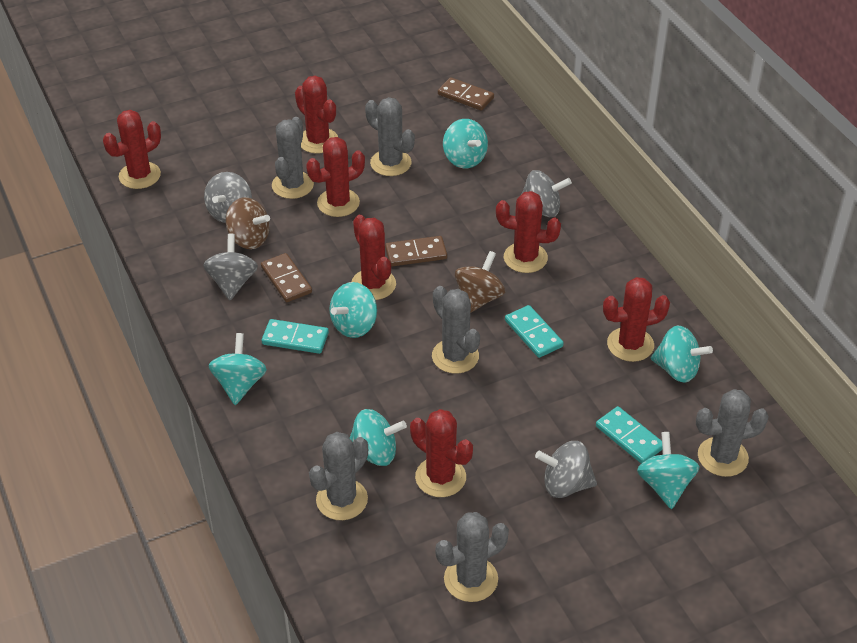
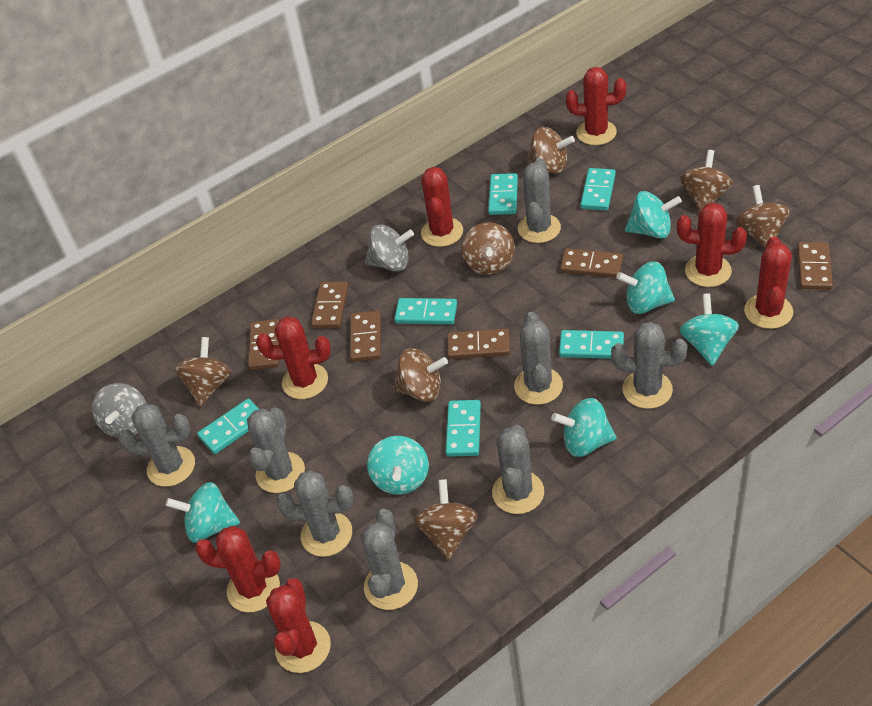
brown domino: [261,253,312,302] [385,236,447,267] [438,77,494,111] = 3 -> [248,319,279,370] [311,281,349,328] [350,310,381,362] [448,328,510,359] [560,248,623,278] [797,242,833,290] = 6
brown spinning top: [226,197,270,249] [455,251,505,313] = 2 -> [174,337,231,407] [393,348,448,402] [414,479,478,560] [462,222,515,275] [526,127,575,173] [680,150,733,212] [735,185,790,248] = 7
grey cactus: [272,117,314,199] [309,432,368,520] [365,97,415,176] [432,286,480,374] [436,512,509,602] [696,389,769,477] = 6 -> [118,403,195,487] [247,407,305,493] [276,470,354,557] [361,509,418,610] [492,425,544,514] [514,312,563,405] [518,158,561,243] [611,322,688,409] = 8
grey spinning top: [203,234,258,300] [204,172,252,223] [522,170,572,217] [535,441,597,498] = 4 -> [92,383,147,438] [365,224,414,271] = 2
turquoise domino: [262,319,329,354] [505,305,563,358] [596,406,663,464] = 3 -> [197,399,259,454] [394,298,457,325] [446,400,481,457] [488,173,518,215] [559,330,624,359] [580,168,616,211] = 6

